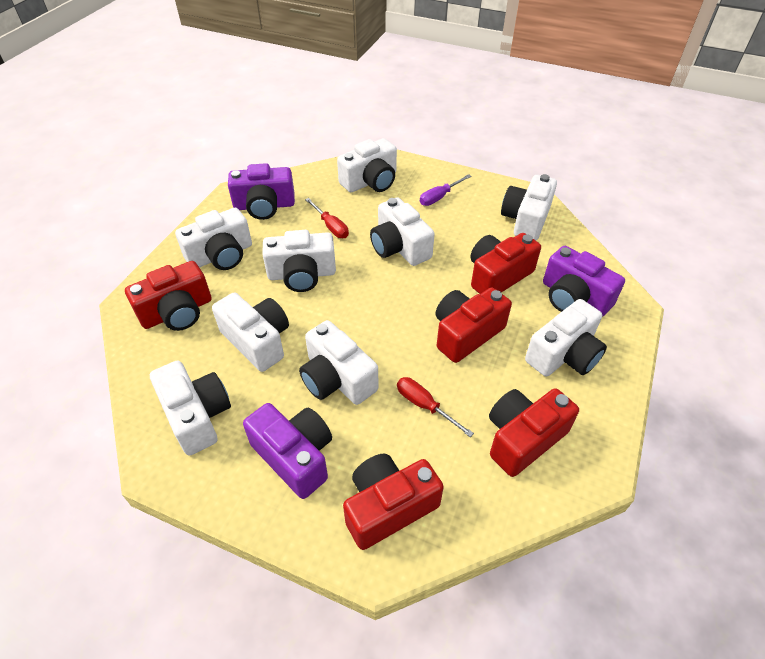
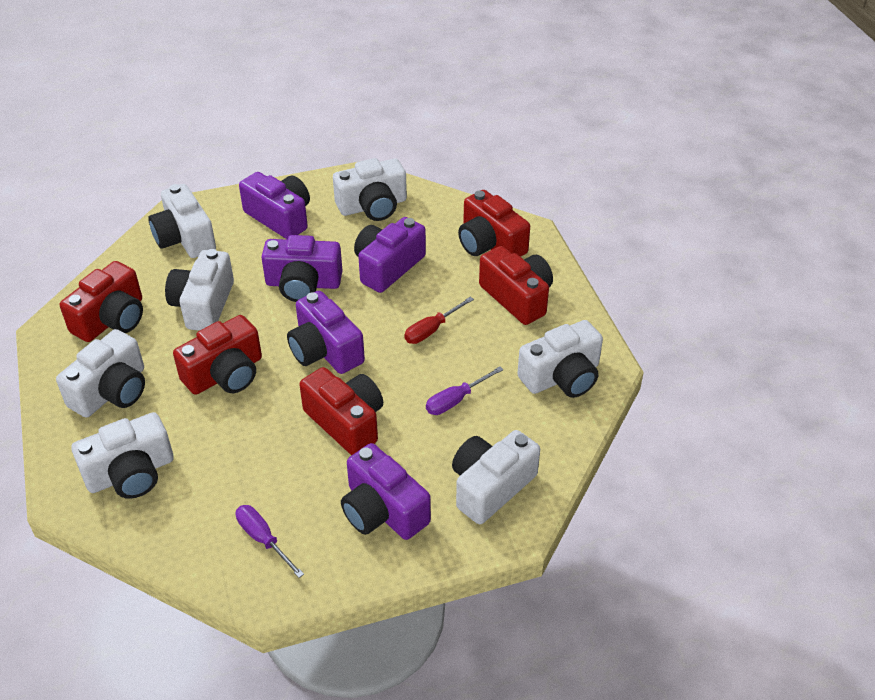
purple camera: [228,163,295,220] [243,403,332,499] [543,246,625,317] = 3 -> [239,172,310,240] [261,235,343,302] [287,291,365,374] [341,443,431,540] [354,217,426,293] = 5
purple screwdriver: [420,174,471,206] = 1 -> [236,505,304,578] [426,366,504,415] = 2
red screwdriver: [305,198,349,238] [397,377,474,437] = 2 -> [404,297,474,344] = 1
white camera: [150,361,231,456] [175,208,252,270] [212,293,289,372] [263,230,336,292] [299,320,378,405] [337,138,397,192] [370,197,435,266] [501,174,557,240] [525,299,607,377] = 9 -> [56,329,145,418] [71,412,174,499] [148,184,216,258] [165,249,234,331] [333,158,407,221] [452,430,540,524] [517,320,603,398] = 7

